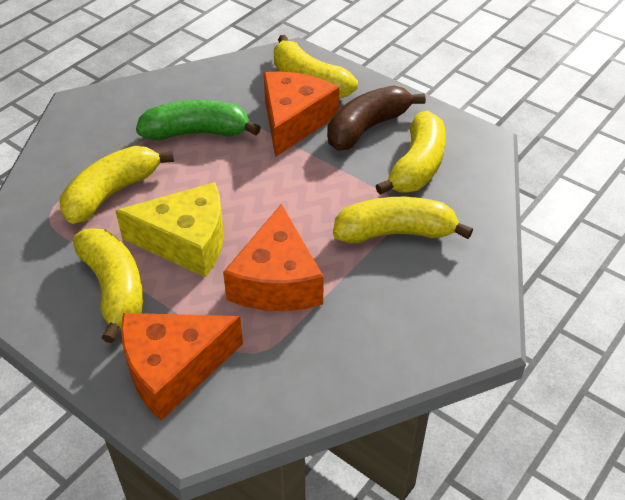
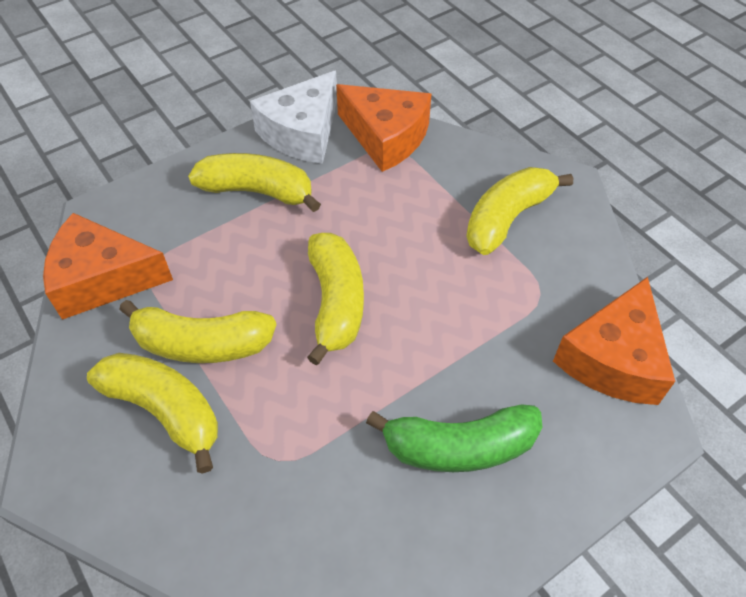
brown banana: [327,86,426,150] = 1 -> none = 0
white cheese: none = 0 -> [250,71,337,164] = 1
yellow cheese: [115,182,224,277] = 1 -> none = 0

